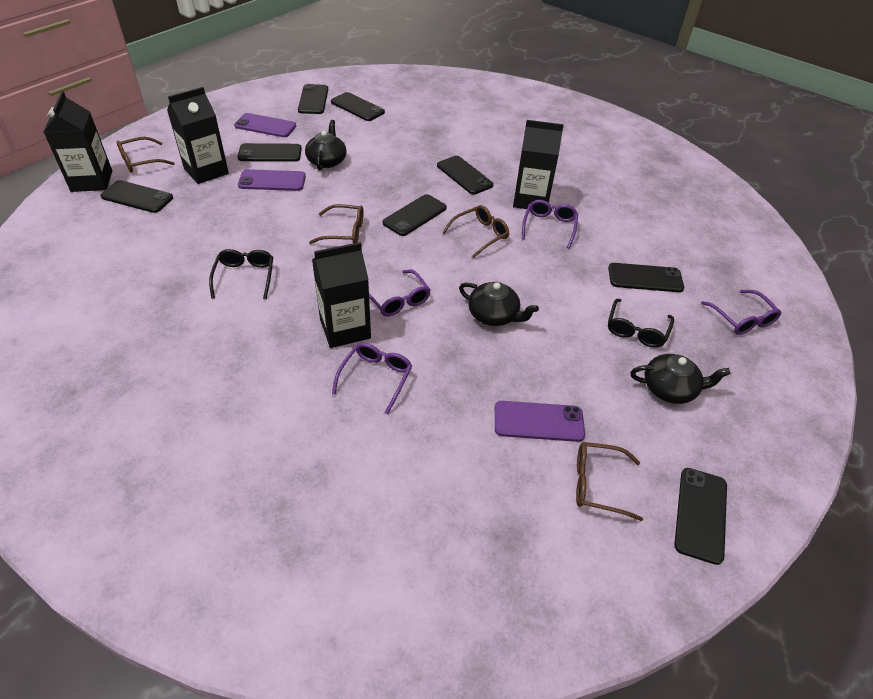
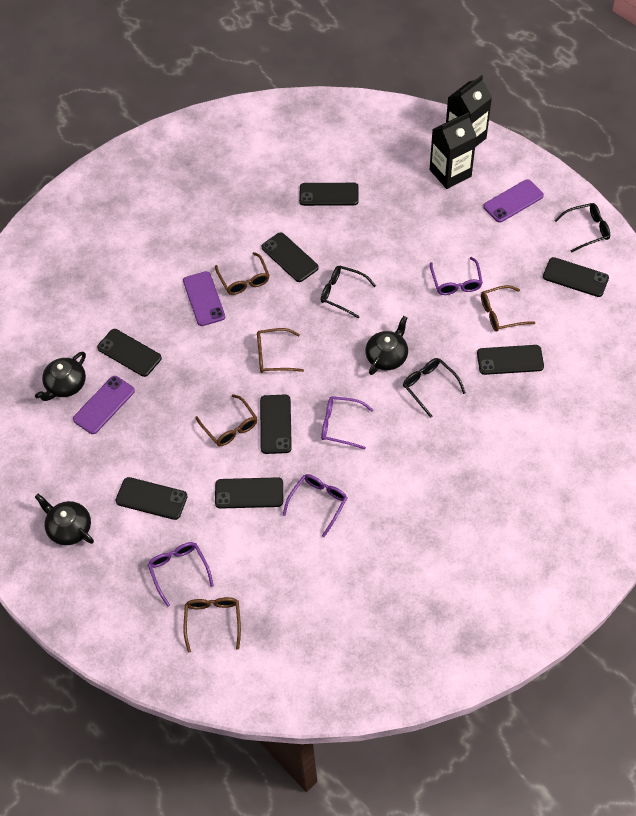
black carton: [43,91,112,192] [167,87,229,184] [312,242,371,348] [513,120,564,209] = 4 -> [430,112,477,189] [446,75,492,147] = 2
black glasses: [209,249,273,299] [608,299,674,348] = 2 -> [321,266,376,319] [403,358,466,418] [554,203,610,253] = 3
brown glasses: [117,137,174,172] [309,204,364,244] [443,205,509,258] [576,442,643,521] = 4 -> [184,597,241,653] [195,394,257,446] [215,252,269,295] [257,328,304,373] [481,285,535,331] = 5

